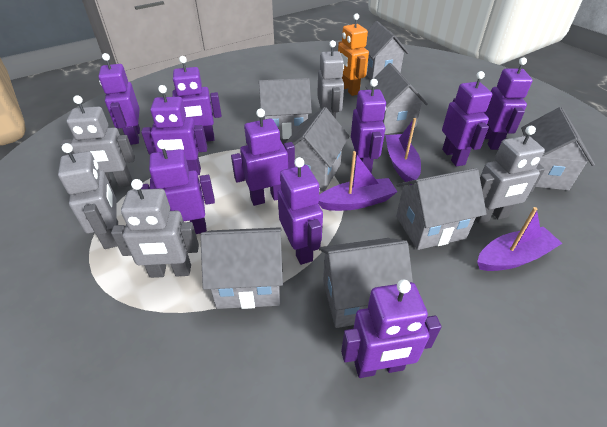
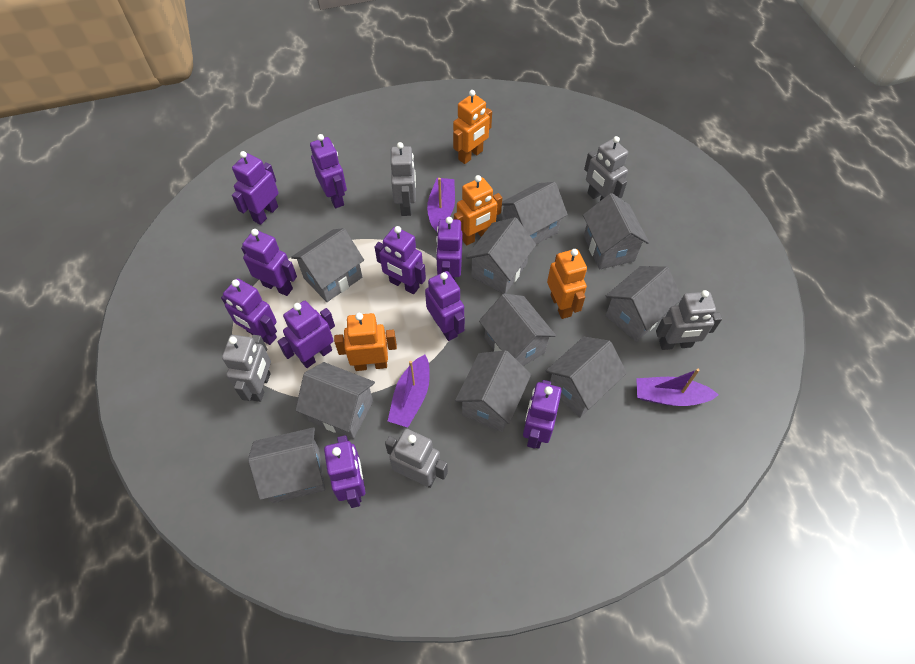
grey house: [200,227,283,309] [259,78,312,139] [286,107,349,191] [319,238,413,328] [364,21,409,80] [365,63,428,134] [396,168,487,250] [521,107,595,190] = 8 -> [248,427,325,503] [291,228,364,302] [295,362,375,439] [455,350,531,432] [466,217,536,294] [479,294,556,366] [502,182,568,245] [546,337,627,417] [583,193,649,269] [605,266,682,342] = 10
orange robot: [338,14,369,96] = 1 -> [334,313,397,371] [453,90,492,164] [454,175,502,246] [547,249,587,319] = 4

